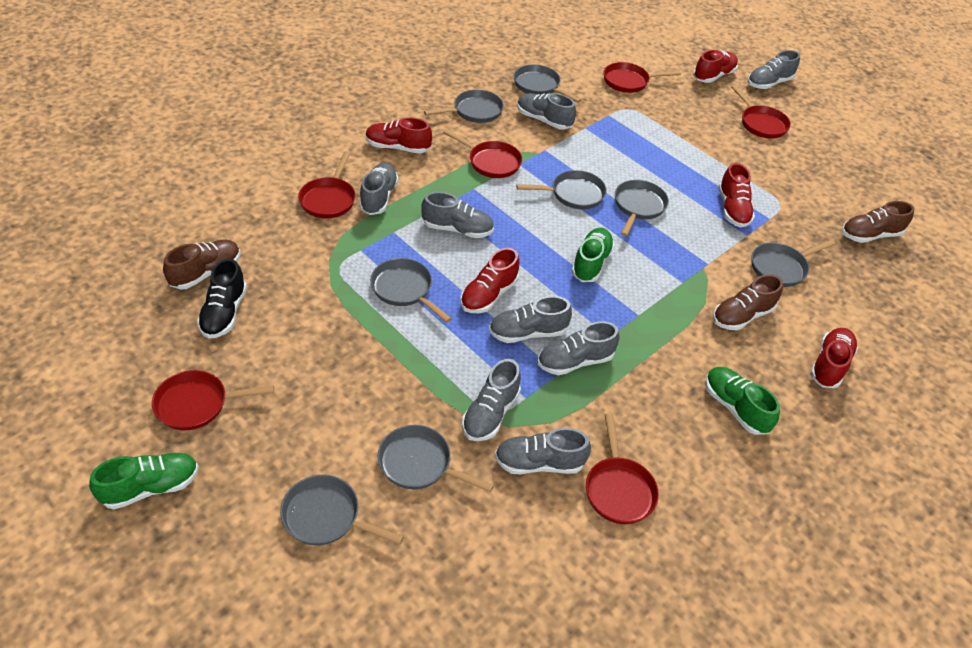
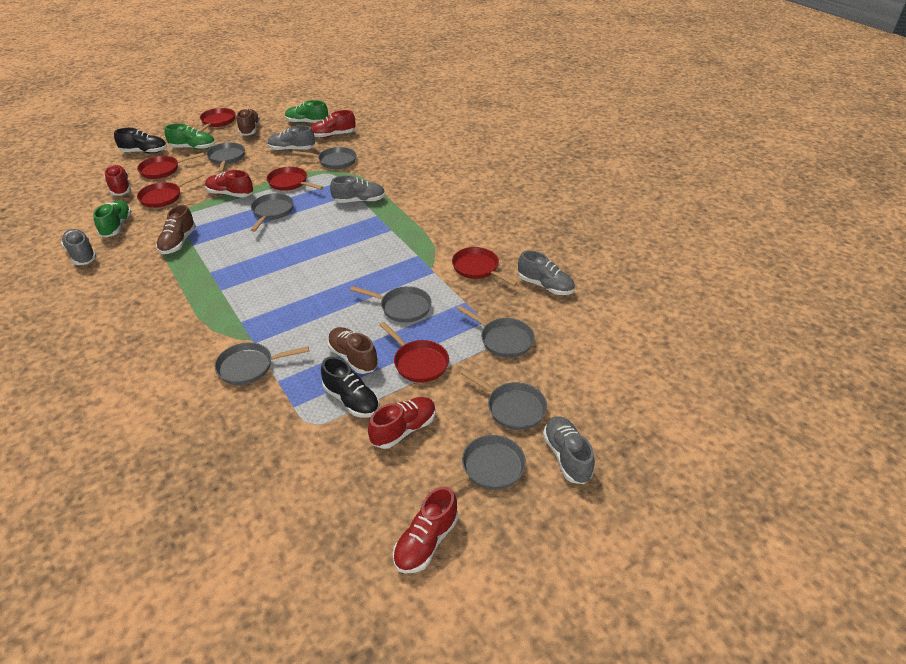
black shoe: [197,259,247,339] = 1 -> [114,128,167,153] [321,357,380,417] = 2
grey shoe: [359,163,399,215] [421,192,494,238] [462,359,521,441] [489,296,572,343] [495,428,591,475] [517,93,576,130] [538,321,620,375] [747,50,800,89] = 8 -> [61,229,97,265] [268,125,315,151] [330,175,385,203] [518,250,575,295] [543,416,595,484] = 5

